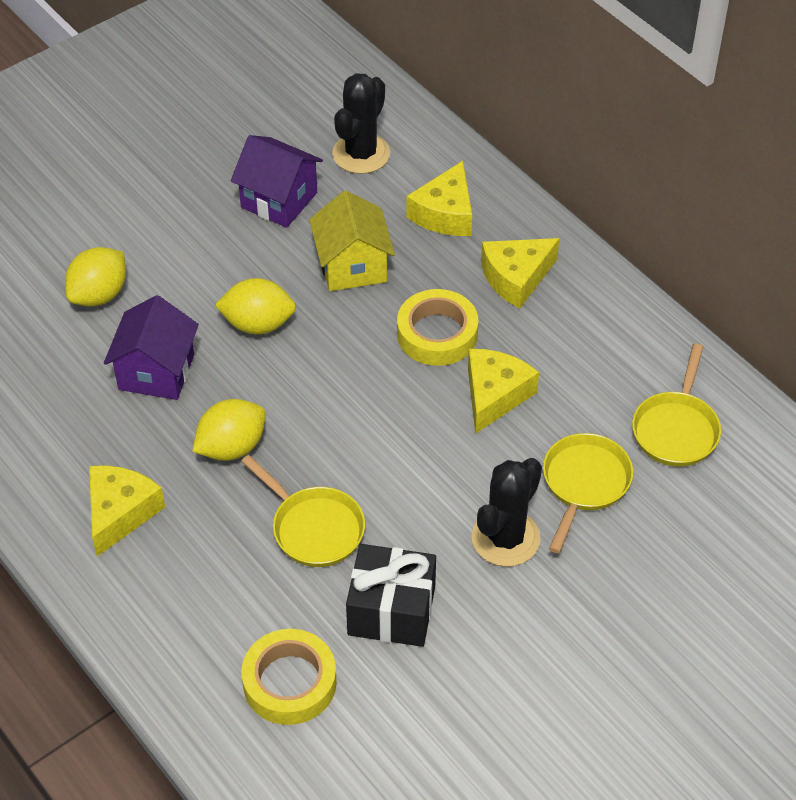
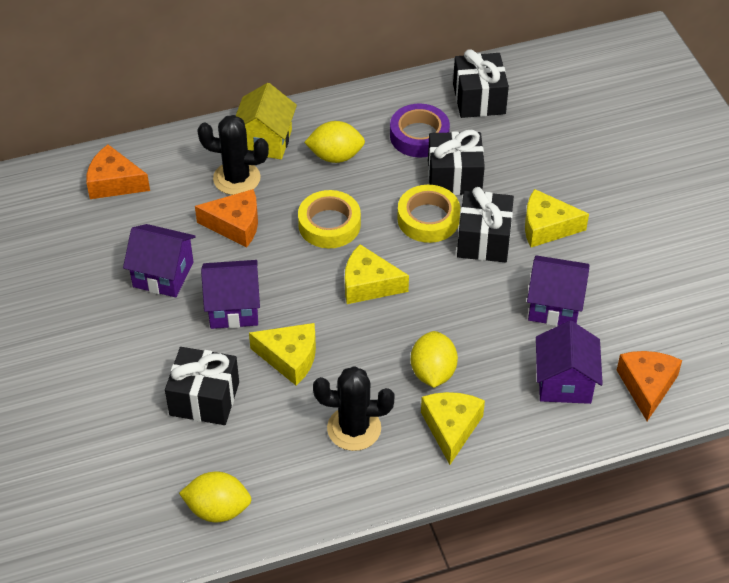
black gift: [346,544,436,647] = 1 -> [165,347,239,425] [428,130,485,195] [453,49,509,118] [457,187,514,262] = 4
orange cheese: none = 0 -> [86,145,150,199] [195,189,258,248] [617,351,682,421] = 3
purple house: [104,295,199,400] [231,135,323,228] = 2 -> [123,224,196,297] [201,260,260,329] [527,255,589,326] [536,321,603,404] = 4
purple tape: none = 0 -> [390,104,450,158] = 1
yellow pan: [241,455,365,567] [543,433,633,553] [632,344,721,467] = 3 -> none = 0

